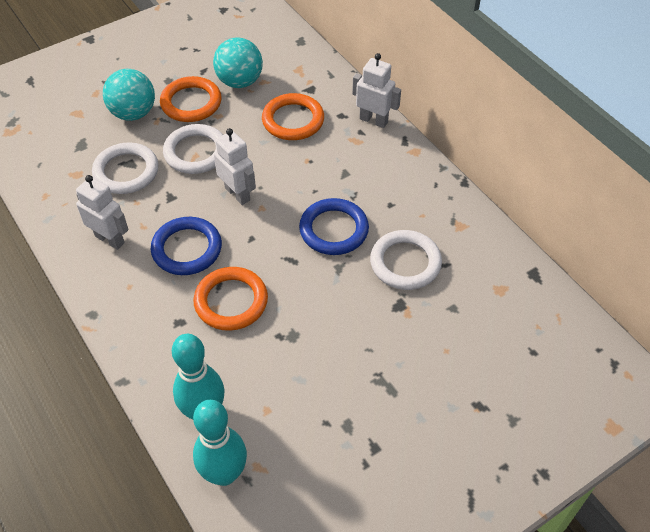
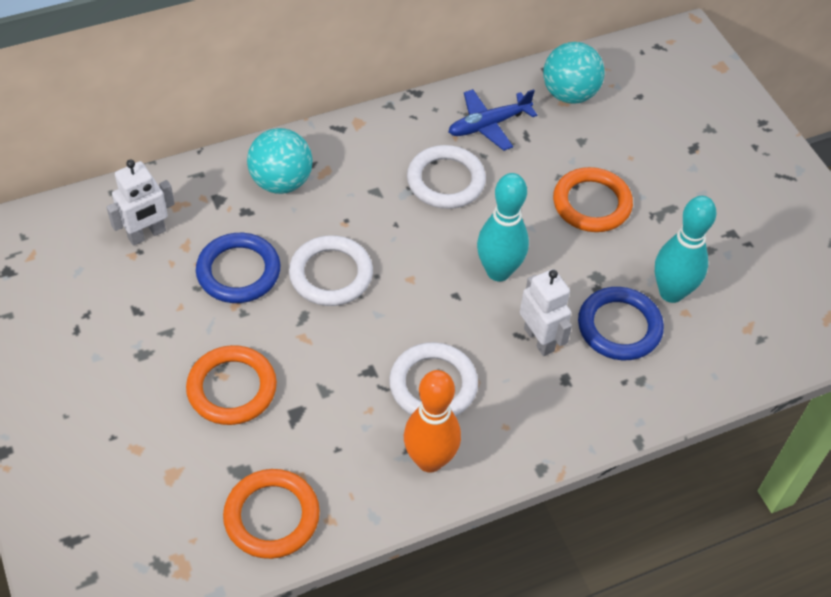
blue plane: none = 0 -> [448,89,537,151] = 1
orange bowling pin: none = 0 -> [404,370,461,472] = 1
white robot: [76,175,128,250] [214,128,256,205] [352,53,401,128] = 3 -> [107,159,175,246] [520,269,572,356] = 2

